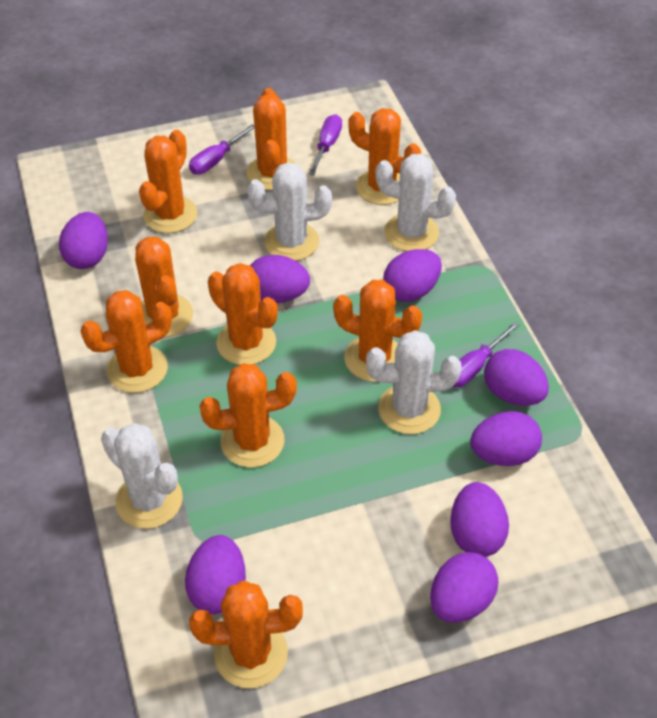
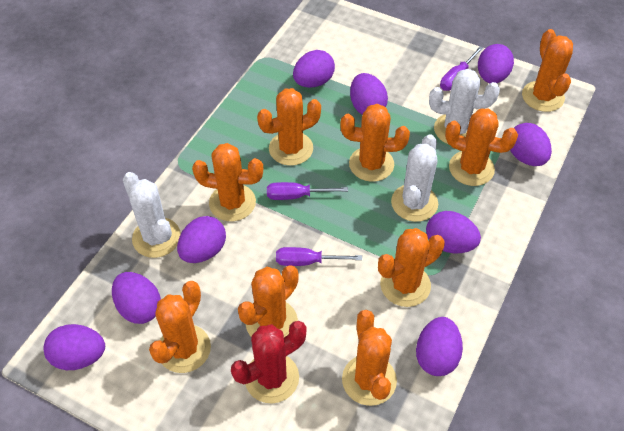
purple egg: [59,212,108,269] [185,535,246,614] [250,255,310,303] [383,249,442,302] [430,552,498,623] [450,482,509,557] [470,411,542,466] [484,349,549,406] = 8 -> [44,324,105,370] [112,272,161,324] [177,216,226,263] [293,50,335,88] [350,73,388,115] [416,317,463,376] [426,211,481,254] [478,44,514,83] [510,123,552,166] = 9
red cactus: none = 0 -> [231,321,306,403] = 1
white cactus: [101,423,183,529] [247,162,332,261] [366,330,462,434] [375,154,456,251] = 4 -> [123,172,181,258] [391,134,438,222] [429,69,500,144] = 3

